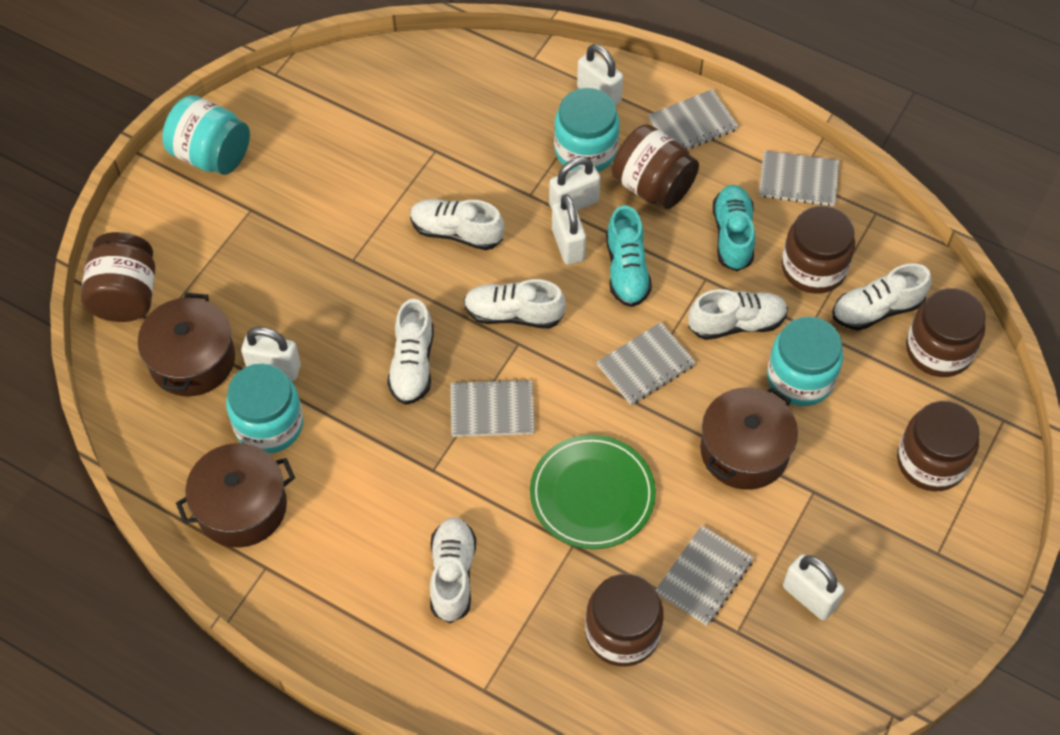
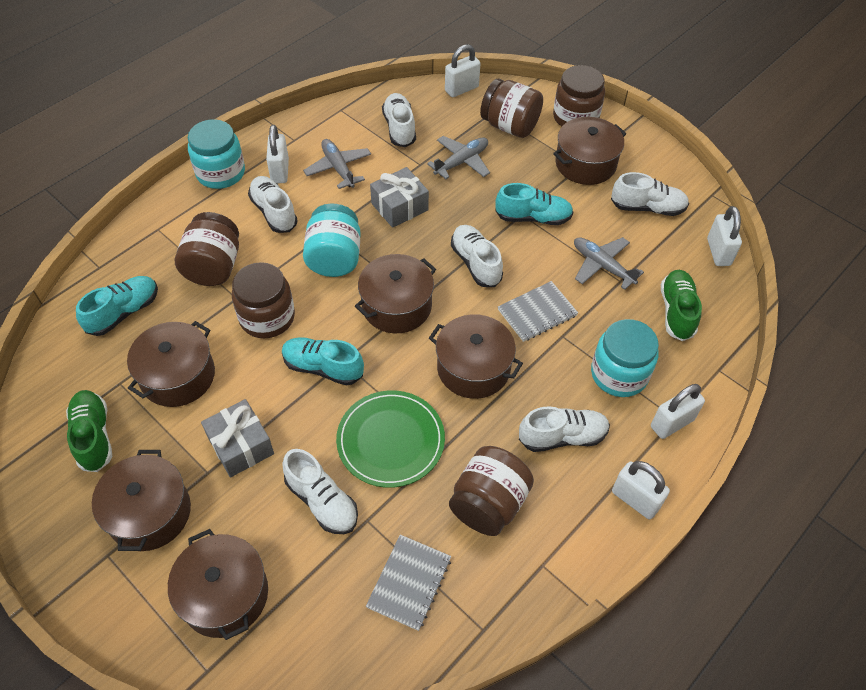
brown jar: [81,232,155,322] [585,574,664,667] [612,124,699,209] [781,206,855,294] [897,401,980,491] [906,288,986,377] = 6 -> [175,212,239,286] [232,262,295,339] [449,446,534,536] [480,79,543,138] [553,65,605,126] = 5
brown pot: [138,293,235,396] [176,443,295,548] [700,387,798,490] = 3 -> [92,450,191,551] [127,321,215,407] [168,529,268,640] [355,254,436,333] [429,314,523,399] [553,117,626,185] = 6
green shoe: none = 0 -> [66,390,112,472] [661,270,702,341] = 2
grey gift: none = 0 -> [201,399,274,477] [370,167,429,228] = 2
grey notebook: [451,379,535,437] [597,322,696,405] [648,89,739,150] [656,525,754,626] [759,150,839,206] = 5 -> [366,535,451,631] [498,281,578,342] = 2
grey plane: none = 0 -> [303,139,371,189] [427,136,490,179] [574,237,644,290] = 3
turquoise jar: [162,95,250,175] [226,363,303,454] [554,88,620,172] [767,316,843,406] = 4 -> [188,119,245,189] [303,204,361,277] [591,319,659,397] = 3
turquoise shoe: [606,205,652,307] [713,185,755,271] = 2 -> [76,276,158,336] [282,337,364,386] [495,183,573,225] = 3

